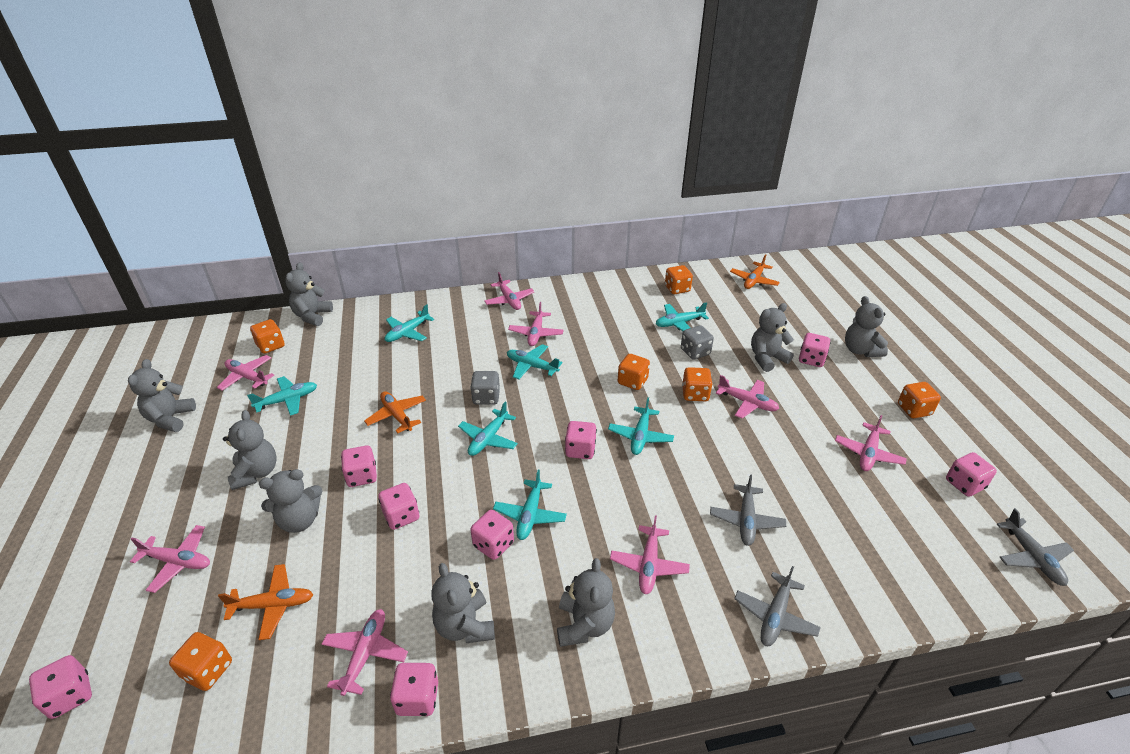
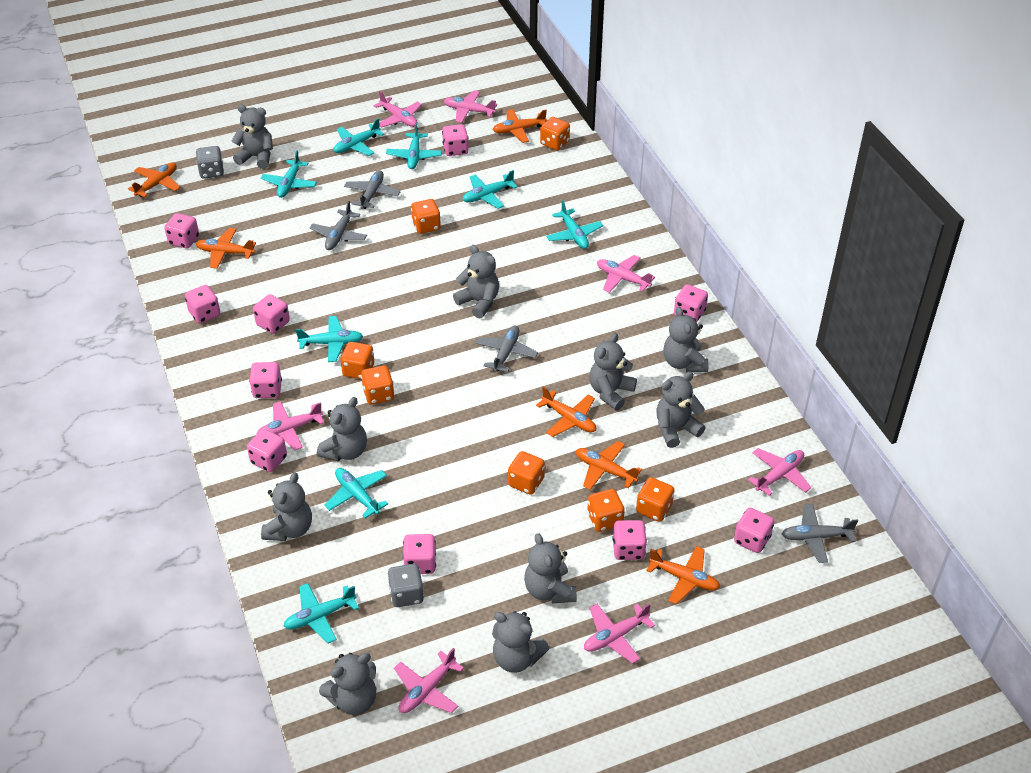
grey plane: [710,474,786,546] [734,566,821,646] [997,508,1074,586] = 3 -> [310,201,367,250] [344,170,400,209] [475,326,538,372] [782,504,858,563] = 4
grey teddy bear: [128,359,196,432] [223,410,276,490] [259,469,322,533] [285,262,333,326] [431,563,495,643] [557,558,615,647] [751,303,794,372] [845,296,888,357] = 8 -> [231,105,273,169] [261,472,312,541] [317,397,367,462] [319,653,376,715] [453,245,499,319] [492,611,549,673] [524,533,577,603] [589,333,637,410] [656,372,705,448] [663,307,709,372] = 10
orange dice: [169,632,232,691] [250,319,285,354] [618,354,650,390] [665,265,693,294] [682,367,713,401] [898,382,941,418] = 6 -> [341,342,374,379] [361,365,394,404] [411,199,441,234] [508,451,545,495] [540,117,570,151] [587,489,625,532] [636,477,674,522] = 7
orange plane: [218,564,313,640] [364,391,426,433] [730,254,780,289] = 3 -> [128,162,181,198] [196,228,256,269] [493,109,547,143] [536,386,596,437] [576,441,642,490] [646,546,720,604] = 6
pink dice: [29,655,92,719] [341,445,377,487] [378,483,419,530] [390,663,438,716] [470,510,514,560] [565,421,597,459] [799,333,830,367] [946,452,997,497] = 8 -> [164,213,199,249] [185,285,220,324] [247,429,287,472] [249,362,282,398] [253,294,290,334] [403,534,436,574] [442,124,469,156] [612,520,647,560] [674,284,708,322] [734,508,774,553] = 10
pink plane: [130,525,210,593] [217,355,274,390] [322,609,408,696] [484,272,535,310] [508,302,564,346] [610,515,690,594] [716,375,779,418] [835,415,907,471] = 8 -> [256,401,324,450] [374,91,422,128] [394,648,464,713] [444,90,497,123] [584,603,655,664] [597,255,655,293] [748,448,811,496] = 7
turquoise plane: [247,376,317,416] [385,305,434,342] [458,401,518,456] [493,470,567,540] [507,344,563,379] [608,397,674,455] [656,302,709,331] = 7 -> [261,150,317,198] [283,583,359,643] [296,316,363,362] [324,468,388,518] [333,118,385,156] [386,123,442,169] [463,170,517,209] [546,200,603,249] = 8

